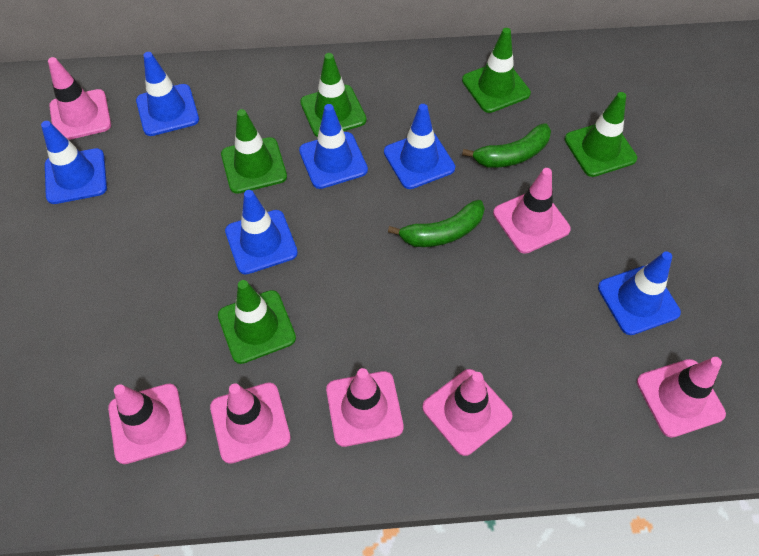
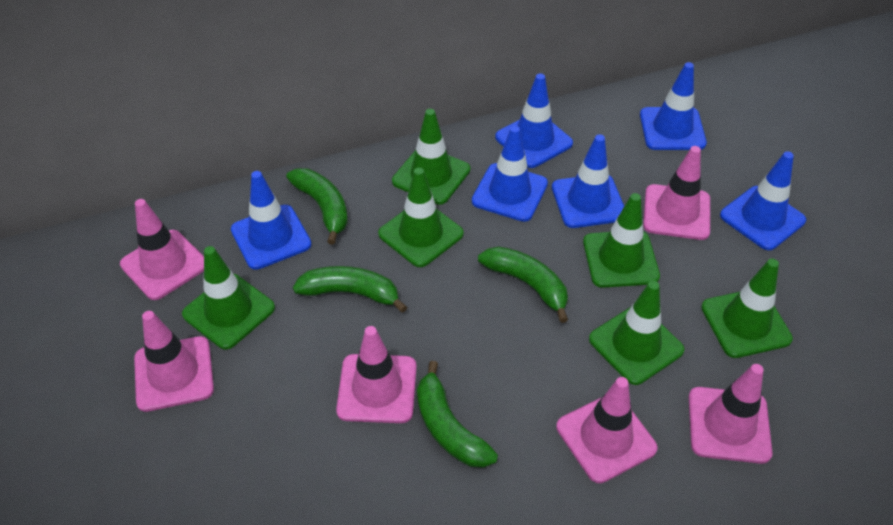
green banana: [388,200,485,247] [462,123,551,168] = 2 -> [286,168,348,245] [293,266,407,313] [417,361,498,468] [478,246,568,323] = 4
green traffic cone: [218,280,296,364] [221,109,287,194] [300,53,367,137] [462,28,531,113] [565,92,637,177] = 5 -> [182,246,275,350] [378,168,464,267] [392,109,470,205] [583,193,660,288] [589,281,684,385] [701,259,793,358] = 6
pink traffic cone: [48,57,111,140] [108,384,187,464] [210,382,291,464] [326,368,404,447] [422,369,512,456] [493,168,571,254] [637,357,726,438] = 7 -> [120,199,204,300] [134,311,214,412] [336,326,417,423] [556,377,658,483] [643,146,710,240] [689,364,773,464] = 6

